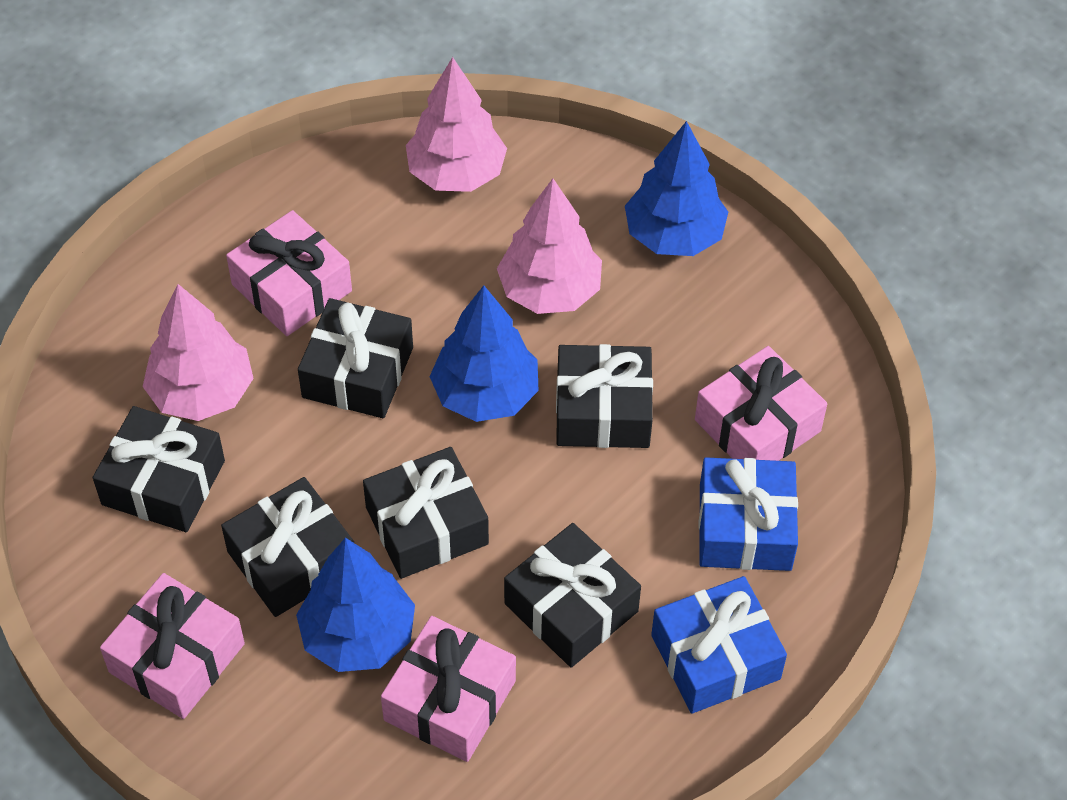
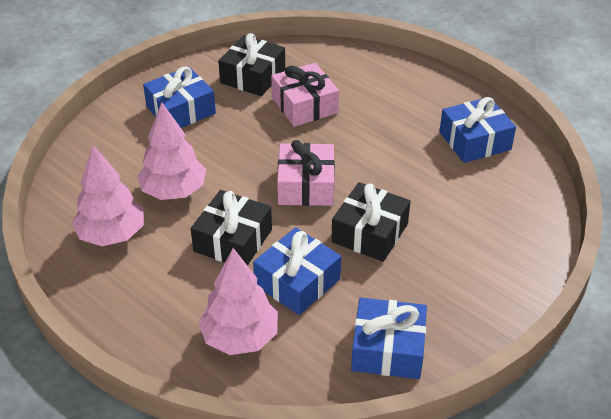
black gift: [93,406,225,532] [221,477,354,617] [298,298,413,418] [363,447,489,579] [504,523,641,668] [556,344,653,448] = 6 -> [191,190,272,266] [218,33,285,96] [331,182,411,262] = 3
blue gift: [651,576,787,714] [699,457,798,571] = 2 -> [143,66,216,128] [253,227,341,315] [351,297,427,379] [439,97,516,163] = 4
blue tree: [296,538,415,672] [430,285,539,422] [625,121,728,256] = 3 -> none = 0
pink gift: [100,573,245,719] [226,210,352,336] [381,616,516,762] [695,346,827,461] = 4 -> [271,63,339,127] [277,140,335,206] = 2

